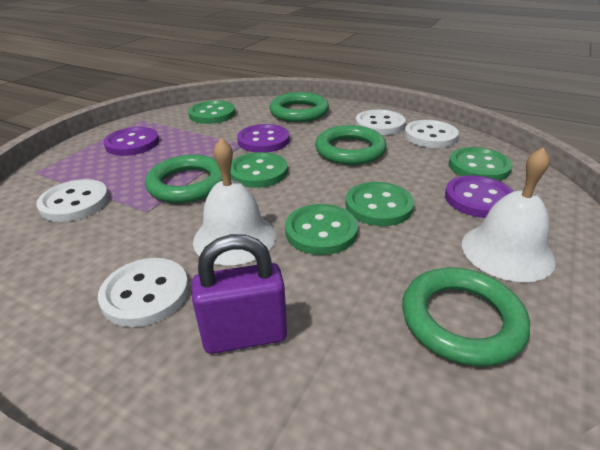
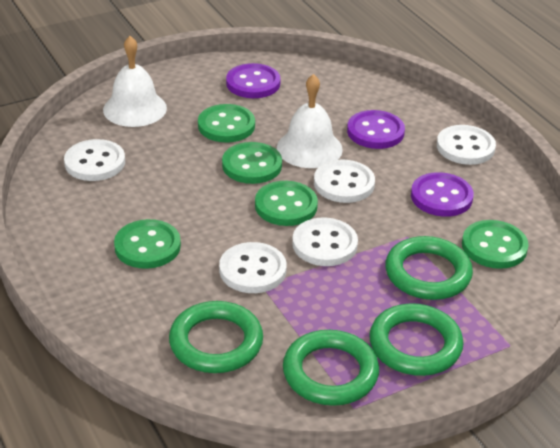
purple padlock: [192,234,287,354] = 1 -> none = 0
white button: [36,179,109,222] [98,258,189,327] [355,109,405,135] [404,120,459,148] = 4 -> [64,139,125,181] [219,242,287,293] [292,218,358,266] [314,160,375,203] [437,125,496,165] = 5

